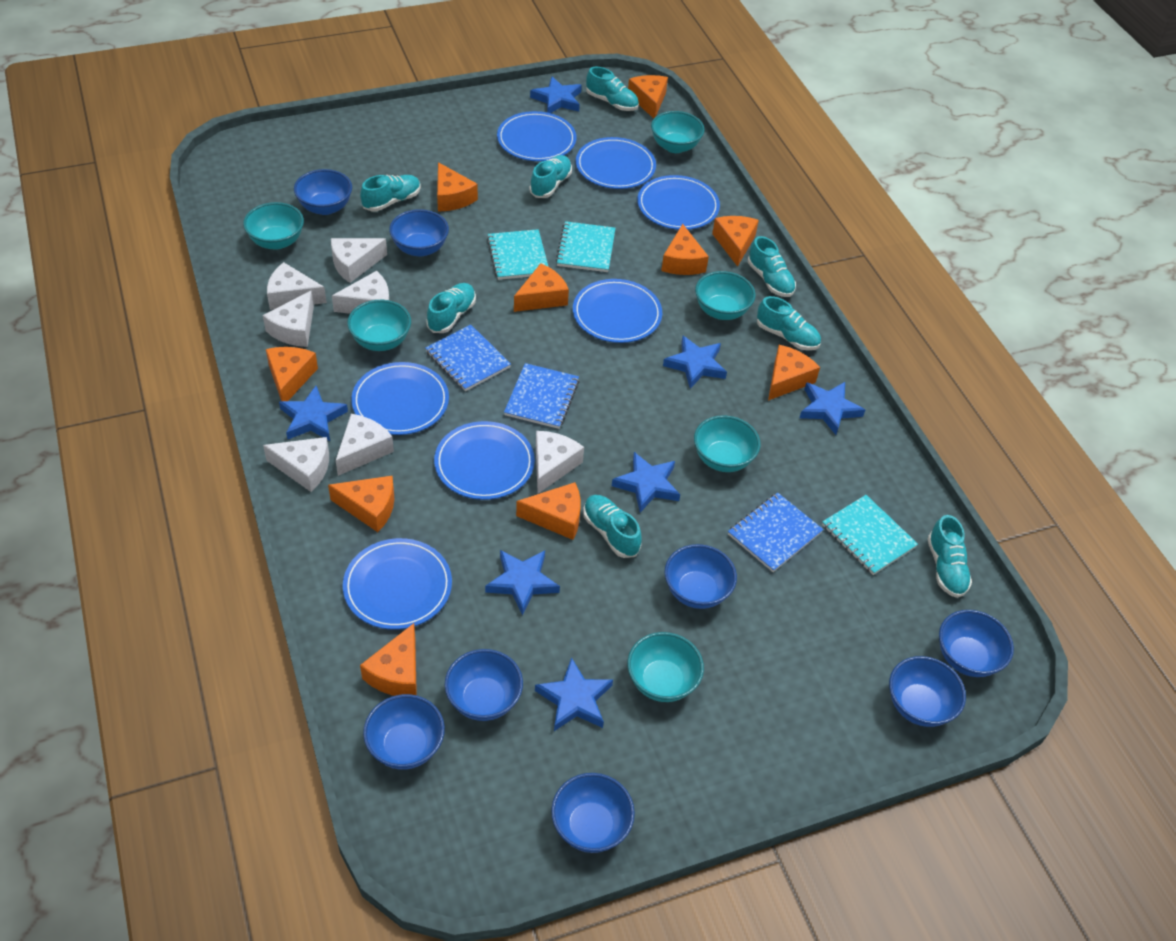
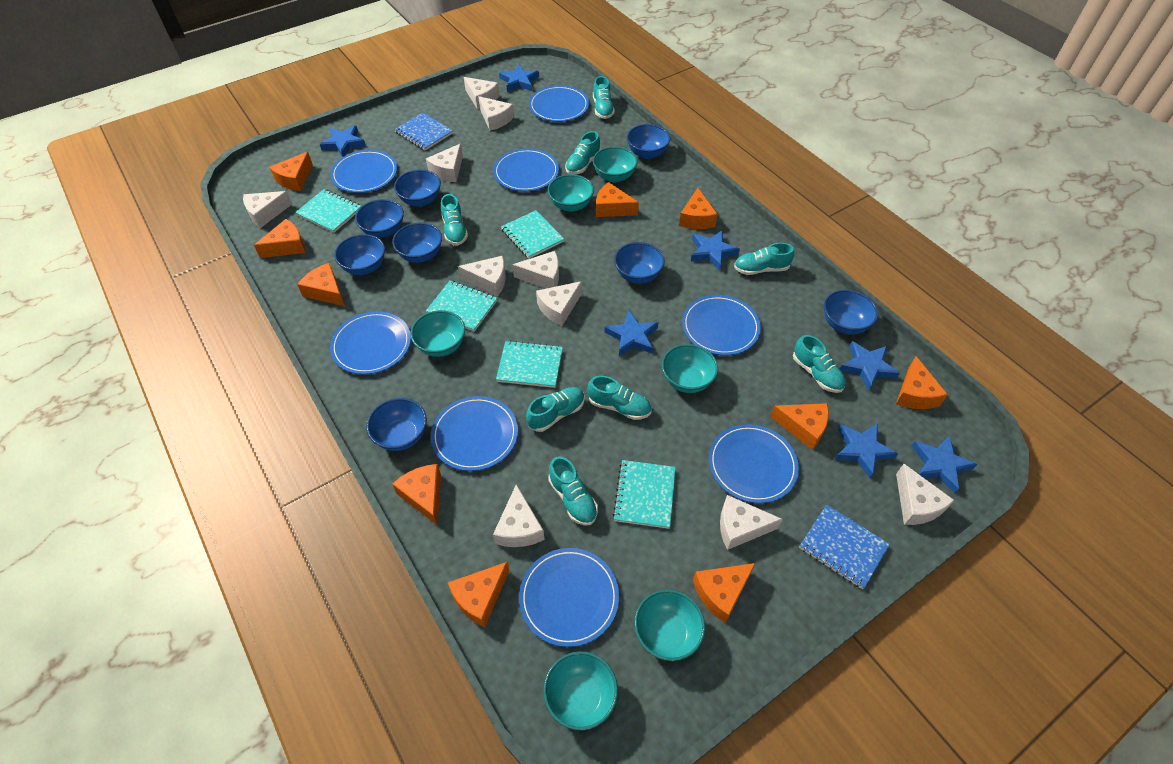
blue notebook: [425,324,511,391] [504,363,579,429] [728,493,823,572] = 3 -> [394,113,453,151] [799,505,890,589] = 2
blue plate: [343,538,452,630] [351,362,449,435] [434,421,535,500] [497,111,576,161] [573,279,662,343] [576,137,656,189] [637,175,720,230] = 7 -> [330,150,397,193] [330,311,411,374] [431,396,518,471] [493,148,559,191] [519,548,619,647] [529,85,589,122] [682,295,761,355] [709,424,799,503] = 8
turquoise notebook: [487,229,549,280] [556,221,615,272] [822,495,918,575] = 3 -> [295,189,361,233] [426,280,497,332] [496,340,563,388] [501,210,564,259] [613,460,676,529] = 5
white cheese: [263,291,314,347] [263,437,329,492] [267,262,327,310] [331,238,387,283] [332,271,389,314] [336,414,394,476] [536,431,584,493] = 7 -> [243,191,292,228] [426,144,463,182] [458,256,506,296] [464,77,499,110] [478,96,514,131] [493,484,545,547] [512,251,559,289] [536,281,582,326] [720,495,783,550] [896,464,955,525] = 10

